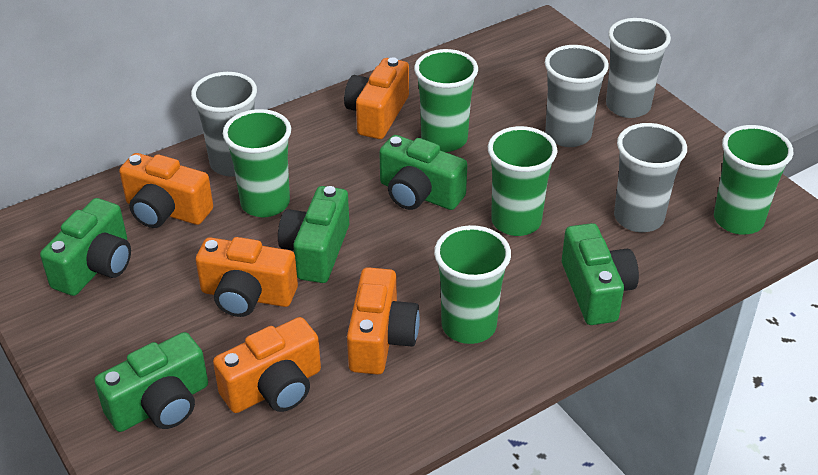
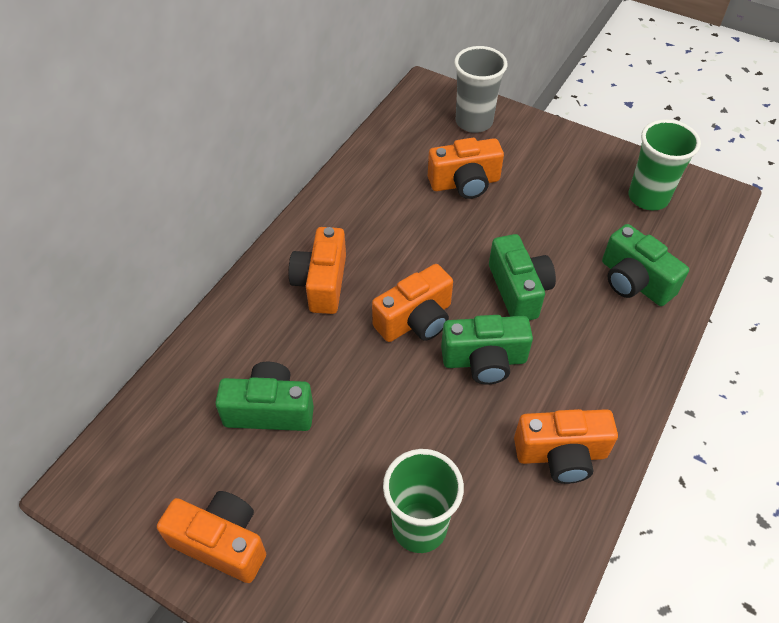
green camera: [40,198,131,296] [94,332,208,432] [278,186,349,283] [379,135,467,210] [562,223,639,325] = 5 -> [215,362,314,431] [441,315,533,384] [489,234,556,320] [602,224,689,306] = 4
green cup: [223,109,291,217] [414,49,478,152] [434,225,511,344] [488,126,558,236] [714,125,793,235] = 5 -> [383,449,464,553] [628,119,701,210] = 2
grey cup: [191,72,257,177] [545,45,609,147] [606,18,671,118] [614,123,687,232] = 4 -> [454,46,507,133] = 1

